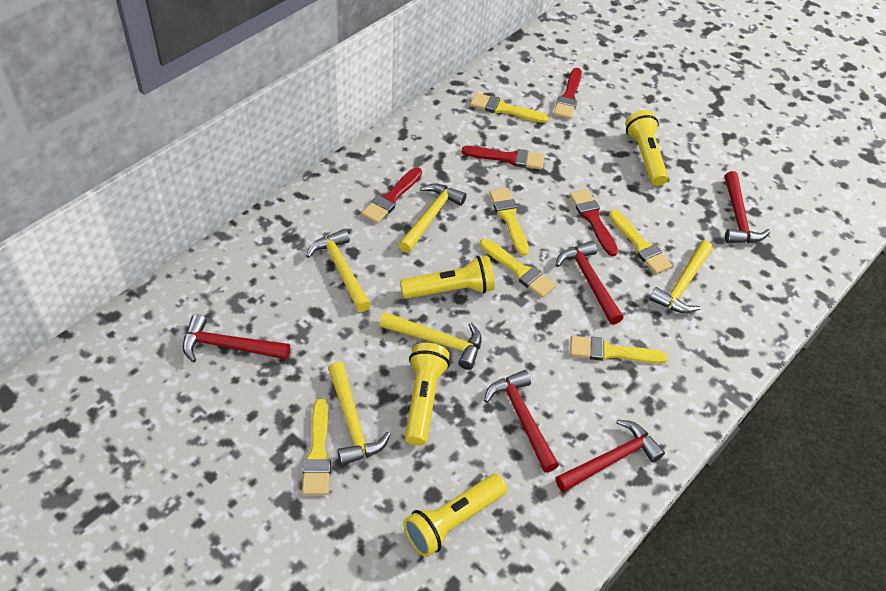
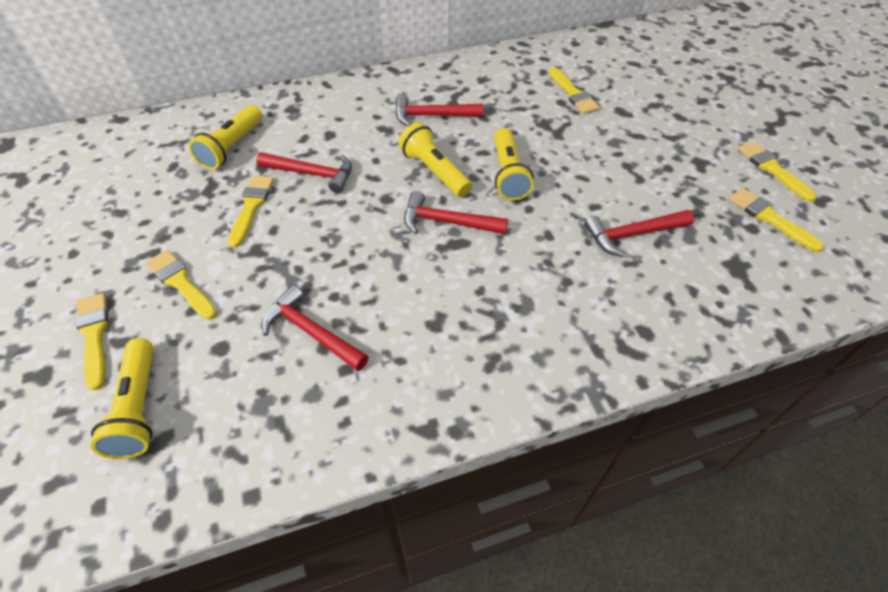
red brush: [361,167,422,224] [462,146,545,170] [553,68,582,119] [570,189,618,256] = 4 -> none = 0
yellow hammer: [306,229,371,312] [328,362,390,466] [379,312,482,370] [398,183,467,253] [649,241,713,313] = 5 -> none = 0

